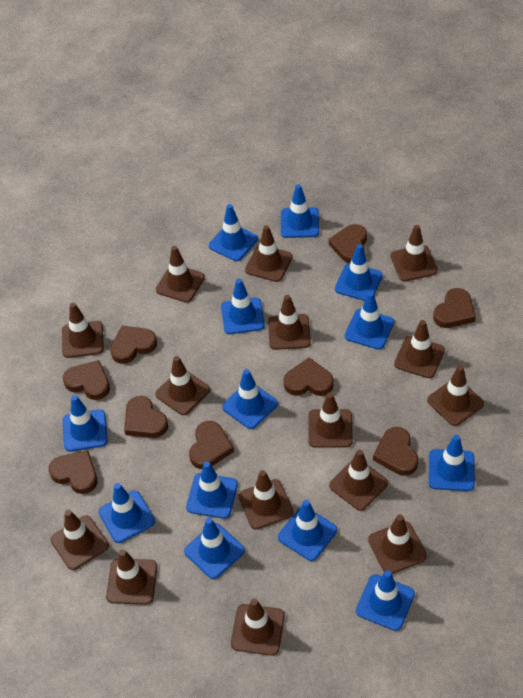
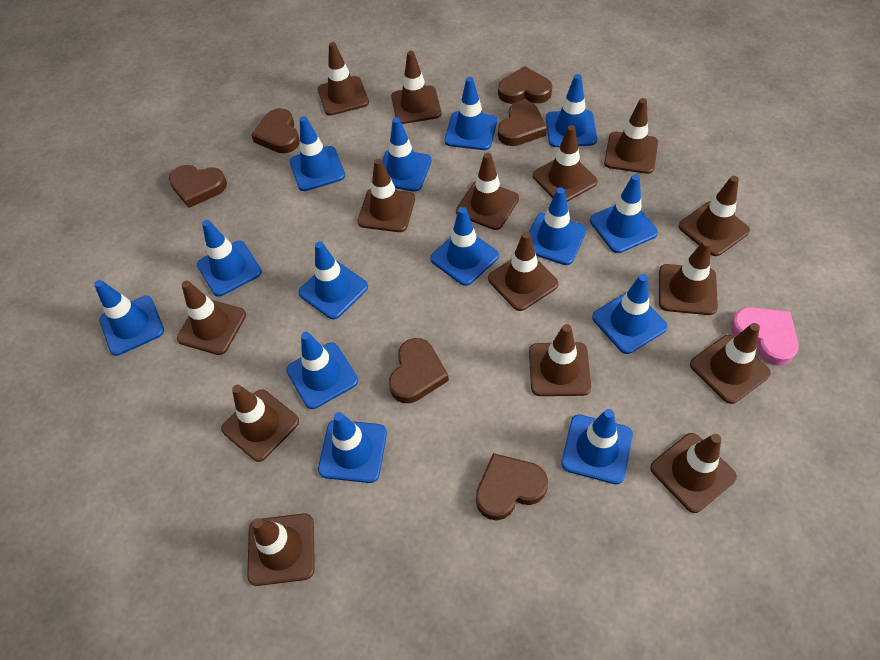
blue traffic cone: [62,395,108,452] [99,483,155,543] [184,518,245,579] [186,461,238,519] [209,204,258,261] [221,279,265,334] [222,369,278,429] [278,500,337,561] [281,184,319,238] [335,244,383,301] [345,292,394,350] [356,570,415,631] [429,435,475,491] = 13 -> [94,280,164,356] [197,220,262,297] [286,332,358,409] [290,116,345,191] [299,241,368,319] [318,412,387,483] [382,117,432,192] [430,207,499,286] [444,77,497,150] [529,187,587,265] [546,74,597,147] [561,409,633,484] [590,174,658,253] [592,274,667,354] = 14
brown heart: [49,450,98,494] [63,360,110,400] [110,326,157,364] [124,396,168,438] [189,421,234,469] [283,358,334,396] [329,224,367,263] [373,427,419,476] [433,288,476,328] = 9 -> [169,165,227,208] [251,108,300,153] [389,338,449,403] [476,453,548,520] [498,66,552,104] [498,101,547,146] = 6
pink heart: none = 0 -> [730,307,799,366] = 1

